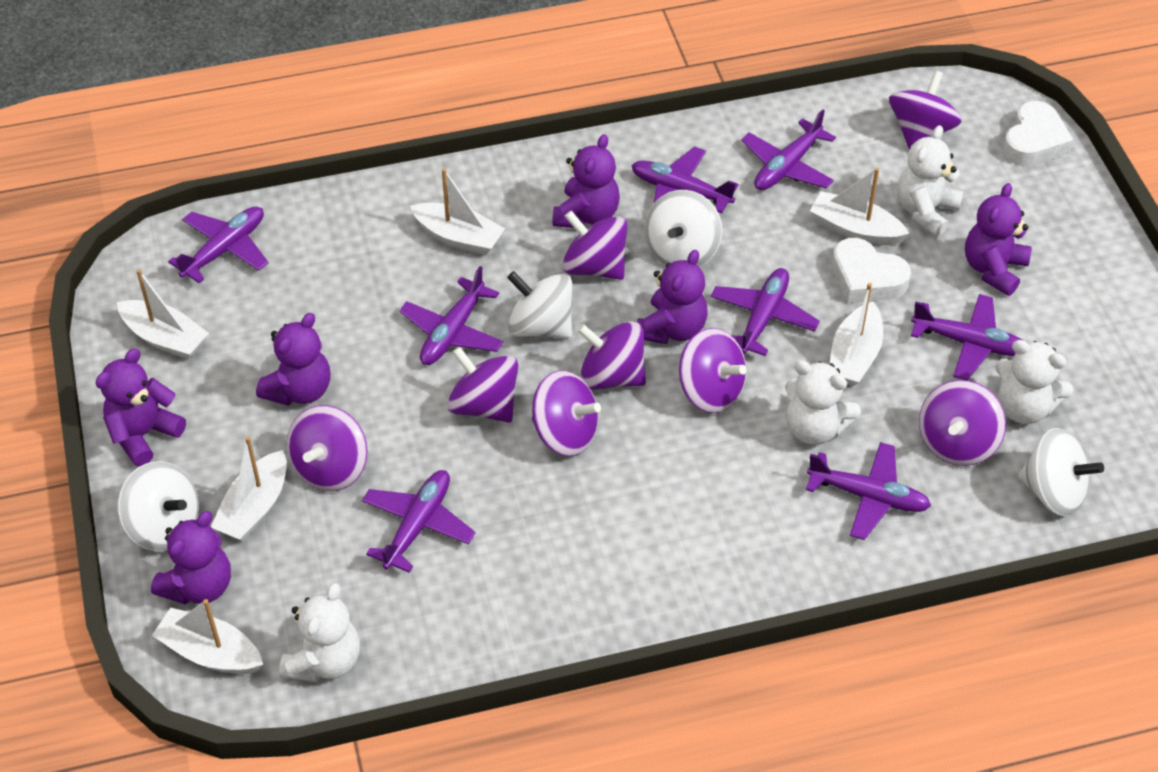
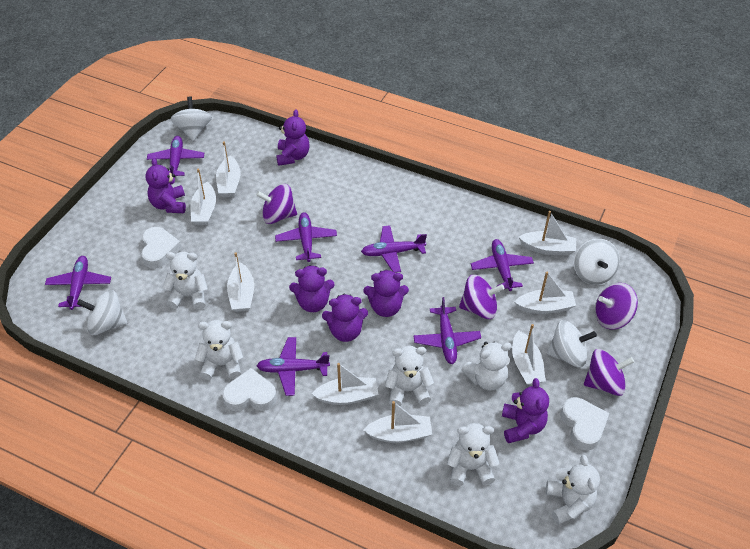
purple plane: [168,206,268,283] [362,470,476,573] [400,266,504,365] [631,146,738,213] [711,268,820,356] [741,109,836,190] [806,442,931,540] [911,294,1022,380] = 8 -> [45,256,111,310] [147,136,204,177] [257,337,330,396] [275,213,337,262] [361,225,427,273] [413,297,481,364] [471,239,534,291] = 7
purple spinning top: [287,405,368,491] [447,347,518,423] [532,371,601,456] [562,210,627,280] [577,321,646,390] [679,328,747,413] [889,70,962,150] [919,380,1006,466] = 8 -> [256,184,297,224] [459,275,504,319] [584,349,634,396] [595,283,638,330] = 4
white boat: [117,269,209,359] [152,599,263,674] [211,436,287,541] [410,168,505,255] [810,168,909,245] [830,283,883,386] = 6 -> [190,169,216,225] [216,141,241,197] [227,252,254,312] [312,363,378,405] [364,401,432,443] [512,324,546,385] [514,271,576,314] [519,211,576,256] = 8
white heart: [832,238,911,303] [1003,101,1073,166] = 2 -> [141,227,182,269] [222,368,277,411] [560,397,610,450] = 3
white teddy bear: [279,583,360,682] [785,360,861,445] [897,125,964,237] [995,340,1073,424] = 4 -> [162,252,208,310] [195,320,243,380] [385,346,434,407] [447,423,499,486] [462,342,512,391] [546,455,600,524] = 6

